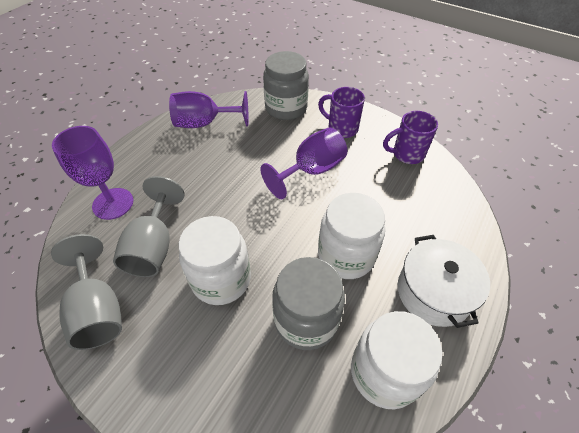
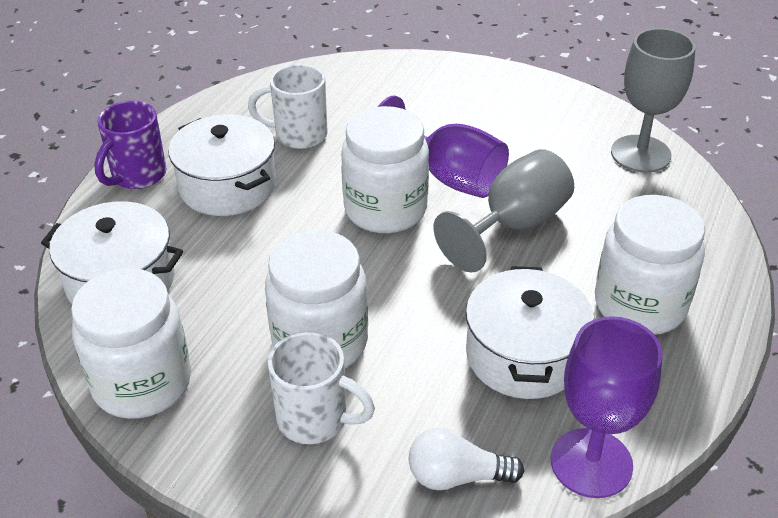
grey jar: [263,51,309,120] [272,257,345,350] = 2 -> none = 0
purple goblet: [52,126,133,220] [169,91,249,128] [260,127,347,199] = 3 -> [378,96,509,198] [551,316,663,498] = 2
purple mug: [318,87,365,138] [383,111,438,164] = 2 -> [94,101,167,189] = 1
white jar: [179,216,251,305] [318,193,385,279] [351,311,442,409] = 3 -> [71,268,191,419] [265,230,368,368] [341,106,429,233] [595,195,705,335] = 4
white light bulb: none = 0 -> [409,427,524,490] = 1
white mug: none = 0 -> [248,64,328,149] [268,332,375,444] = 2
white pot: [398,235,490,328] = 1 -> [41,201,183,304] [168,114,276,216] [466,266,594,399] = 3

